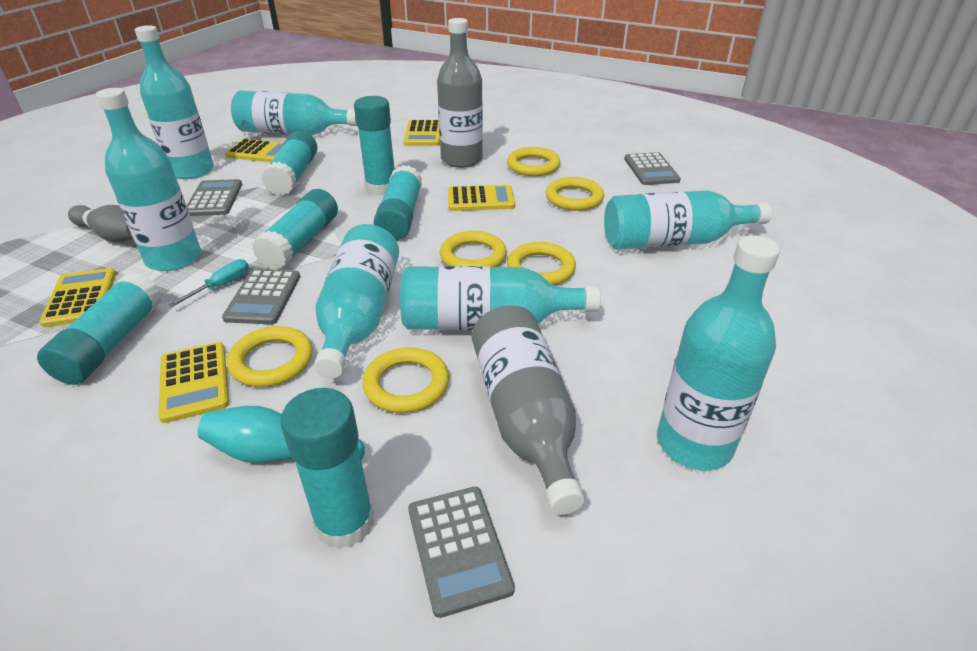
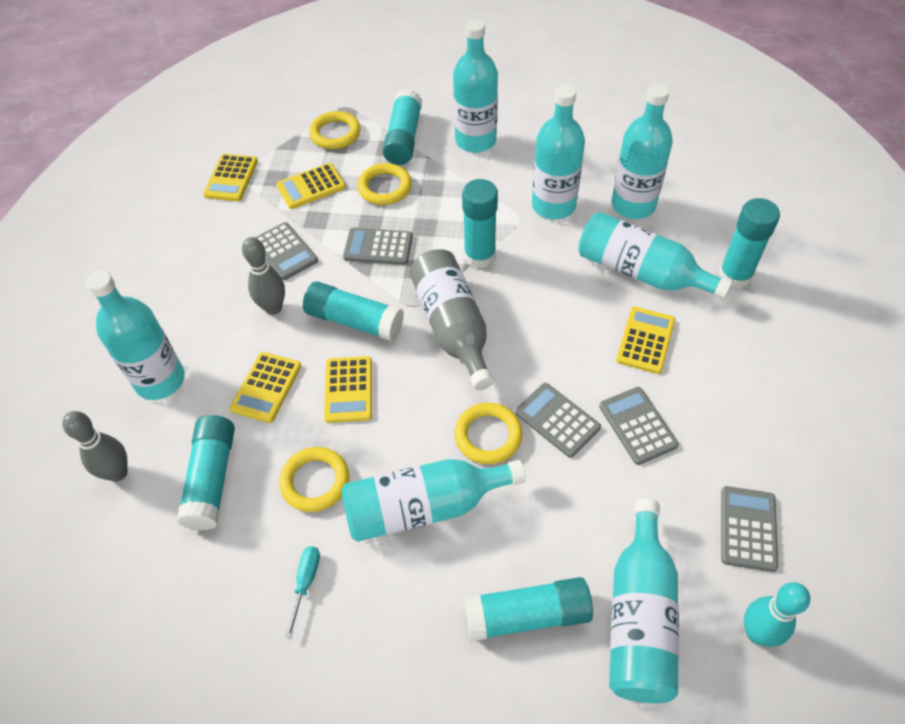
grey bottle: [437,18,483,168] [472,305,585,515] = 2 -> [409,249,494,390] = 1
grey bowling pin: [68,205,133,242] = 1 -> [62,411,128,482] [242,237,285,315] = 2
grey calculator: [187,179,242,216] [222,269,300,325] [408,487,515,618] [624,152,681,185] = 4 -> [255,222,318,280] [343,228,413,265] [515,383,601,458] [599,387,679,465] [721,486,778,572] = 5
yellow ring: [227,326,313,387] [362,347,449,413] [440,231,507,267] [507,147,560,176] [507,242,576,285] [546,177,604,211] = 6 -> [279,447,349,512] [309,111,361,149] [357,163,412,205] [454,403,522,464] = 4

